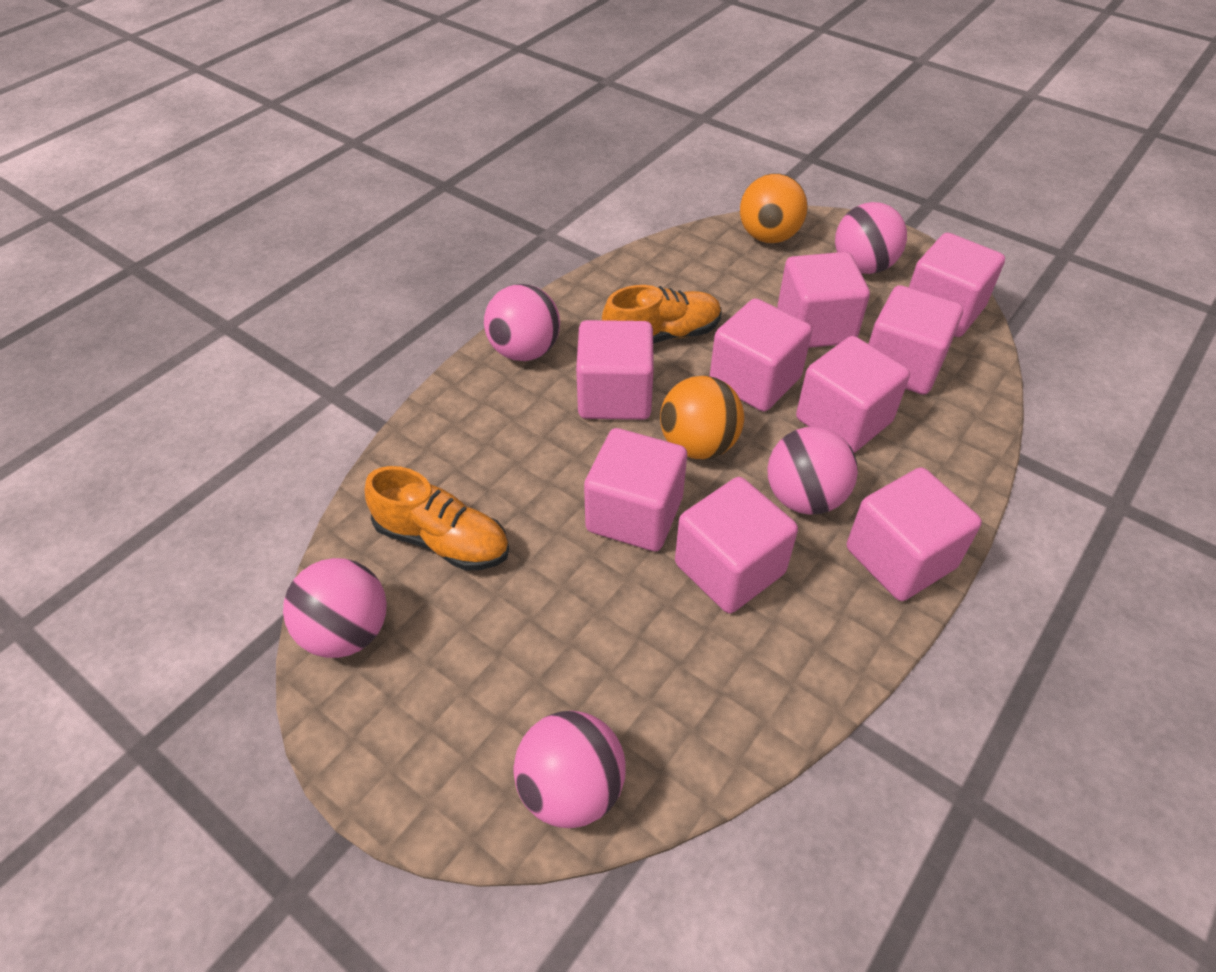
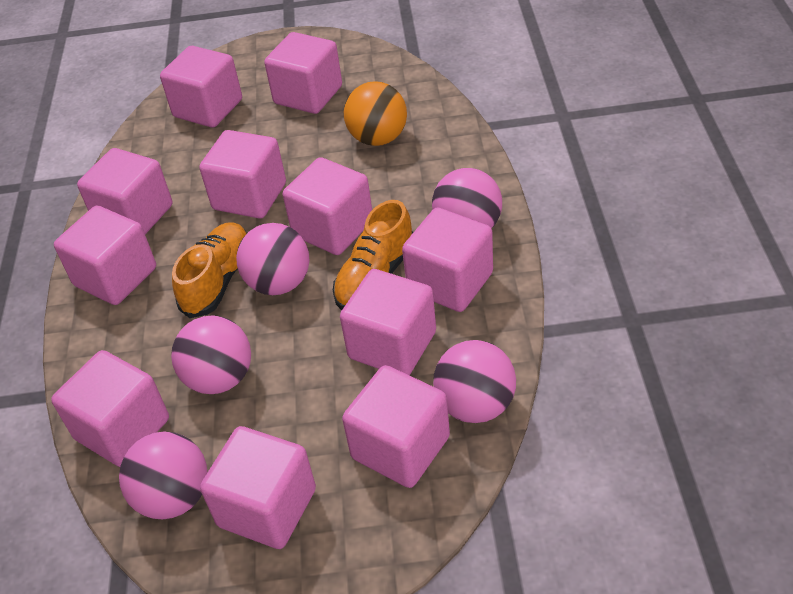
orange ball: [660,376,744,459] [740,173,808,243] = 2 -> [344,81,407,146] = 1
pink cube: [576,320,654,420] [584,428,687,551] [675,477,798,613] [710,298,812,412] [778,252,870,348] [796,336,910,453] [847,467,982,601] [869,285,963,395] [909,233,1005,337] = 9 -> [51,350,169,467] [54,206,156,305] [77,148,172,234] [160,46,242,127] [199,130,286,219] [200,426,316,549] [264,32,342,114] [283,157,372,255] [340,269,436,375] [342,365,450,488] [402,207,493,312] = 11

